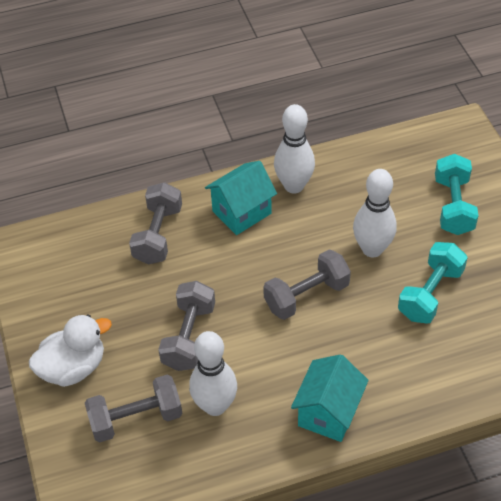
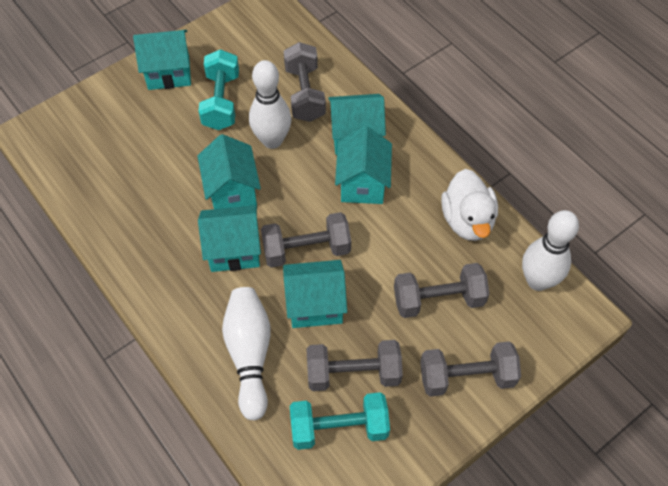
grey dumbbell: [85,375,182,442] [129,182,182,264] [158,281,215,371] [263,250,351,320] = 4 -> [261,212,351,268] [284,42,326,122] [306,340,403,391] [394,263,489,318] [420,341,521,397] = 5
turquoise house: [205,161,277,235] [291,354,369,442] = 2 -> [133,30,191,90] [198,134,261,209] [198,205,261,272] [283,260,347,328] [328,94,386,155] [335,126,392,204] = 6

